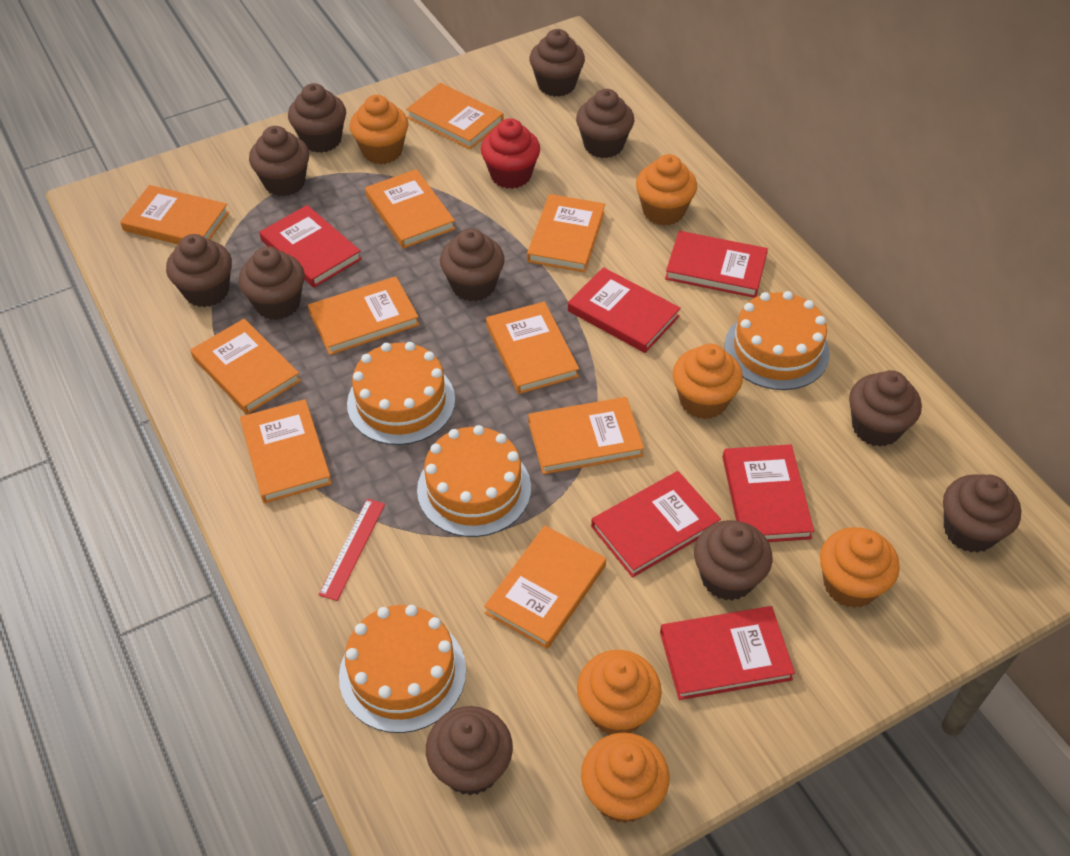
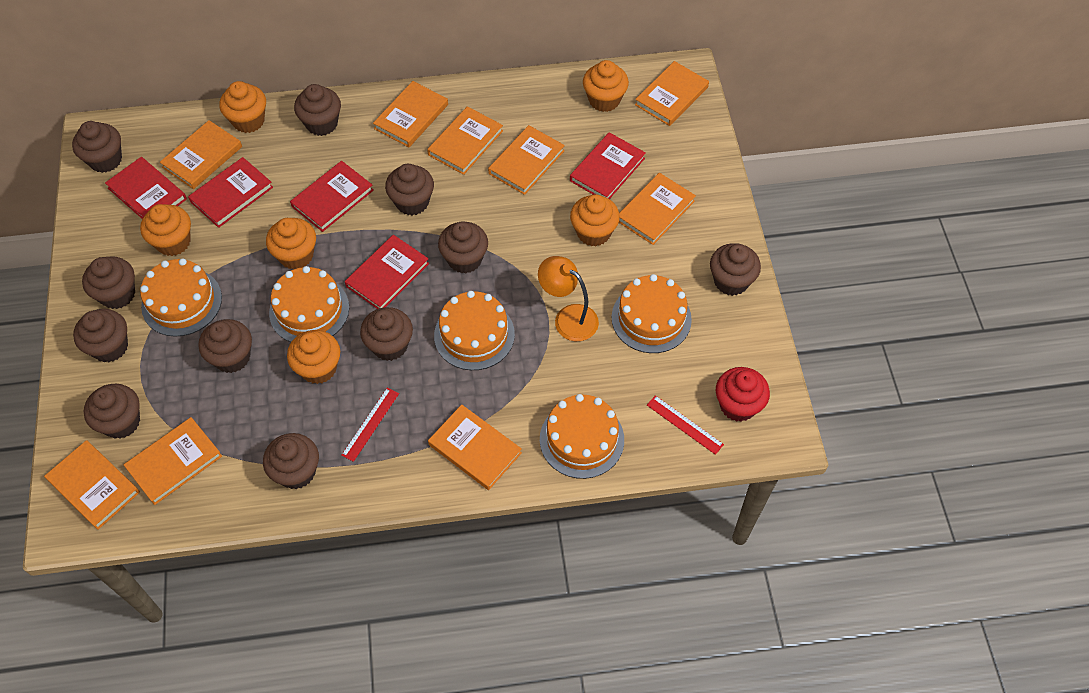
orange book: [120,185,229,244] [191,319,301,414] [240,399,332,503] [308,276,419,355] [365,169,456,249] [406,83,504,149] [484,525,606,649] [486,302,579,394] [527,194,605,272] [528,397,644,474] = 10 -> [44,440,140,530] [124,417,222,505] [160,120,242,189] [373,81,448,147] [427,106,503,175] [428,405,522,490] [488,125,565,195] [619,173,696,245] [635,61,709,126] = 9
orange cake: [339,605,466,733] [347,342,455,445] [417,425,531,537] [724,291,830,390] = 4 -> [140,258,222,337] [269,266,349,342] [434,291,515,370] [540,394,624,479] [611,274,692,353] = 5
orange lamp: none = 0 -> [538,256,599,341] = 1
red book: [259,205,362,288] [568,267,681,353] [591,471,721,578] [660,606,795,700] [665,231,768,298] [723,444,814,542] = 6 -> [105,157,187,219] [188,157,273,228] [290,161,374,232] [345,235,429,309] [570,132,646,199] = 5
red ruler: [319,499,385,601] = 1 -> [341,388,399,462] [647,395,724,455] = 2

